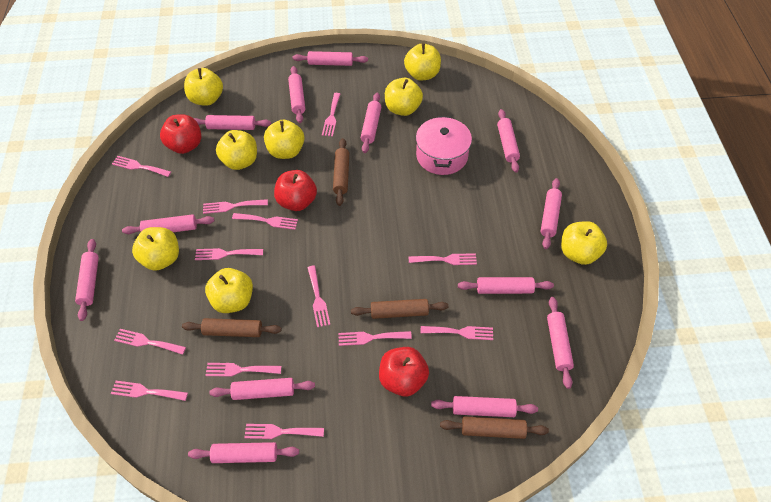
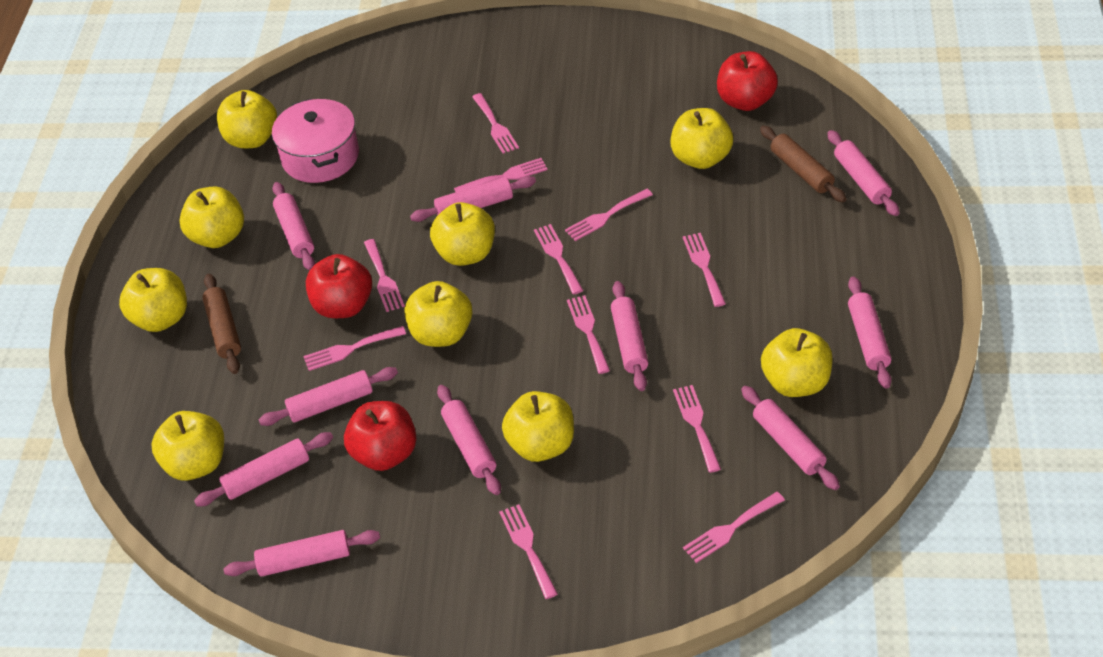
brown rolling pin: [182,318,281,337] [333,138,349,206] [351,299,448,319] [440,416,549,439] = 4 -> [202,274,241,374] [760,126,846,202] = 2
pink fork: [111,381,188,401] [112,156,171,177] [114,329,186,355] [195,248,263,260] [203,199,268,214] [205,363,281,377] [232,213,298,230] [244,424,324,439] [307,266,330,327] [322,93,340,137] [338,331,412,346] [409,253,477,265] [421,326,493,340] = 13 -> [303,326,406,371] [364,239,405,312] [454,158,548,192] [472,93,519,154] [499,504,558,599] [534,224,583,294] [565,189,653,241] [567,295,610,374] [673,385,721,473] [683,233,726,307] [683,492,785,563] = 11
pink rolling pin: [75,239,99,321] [122,214,214,234] [188,442,299,463] [194,115,271,130] [209,378,315,400] [288,66,305,123] [292,51,368,66] [361,93,381,153] [431,396,538,417] [458,277,554,294] [497,109,520,173] [540,178,562,249] [547,297,574,389] = 13 -> [194,432,333,506] [224,530,380,576] [259,367,398,426] [272,182,315,271] [410,176,536,222] [437,385,501,495] [611,281,649,391] [741,386,840,490] [828,130,899,216] [848,276,892,389] = 10
yellow apple: [132,227,179,271] [184,68,223,106] [205,268,253,313] [216,130,257,170] [264,119,304,159] [385,78,423,116] [404,43,441,81] [561,221,607,265] = 8 -> [119,268,187,332] [152,411,224,481] [179,186,244,248] [217,90,277,148] [404,281,472,347] [430,202,495,266] [502,391,574,462] [670,108,733,169] [761,328,833,397] = 9

